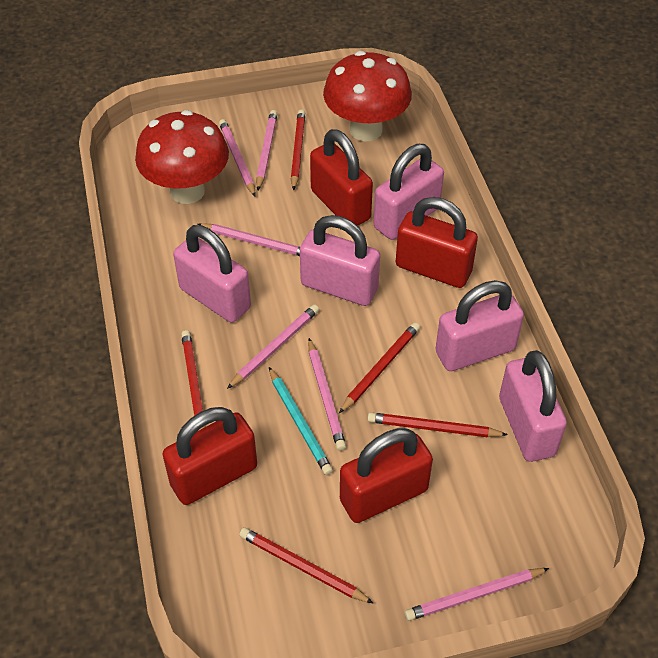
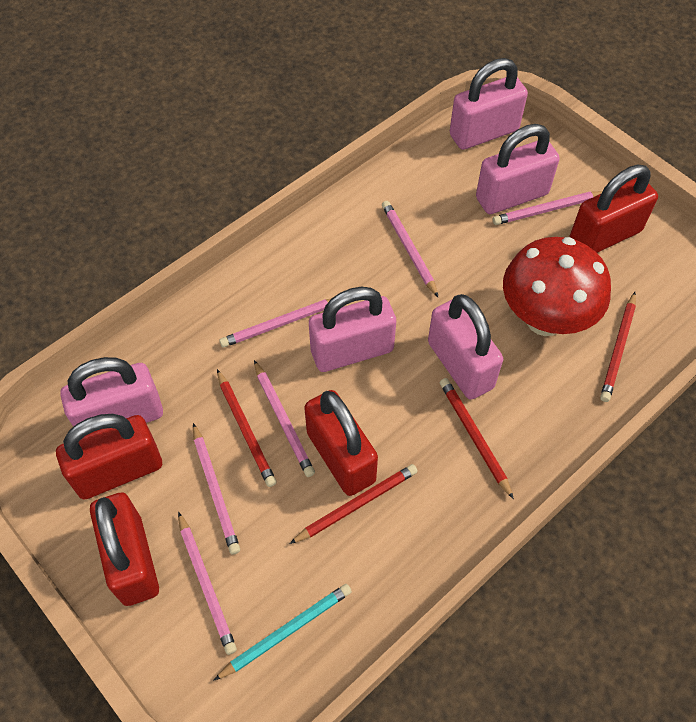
red mushroom: [135,110,229,204] [323,51,412,142] = 2 -> [503,237,611,336] = 1
red pencil: [181,330,206,431] [239,527,374,604] [291,109,305,191] [339,322,420,413] [367,412,508,437] = 5 -> [217,369,277,487] [289,464,418,544] [440,378,514,499] [600,292,636,402] = 4

